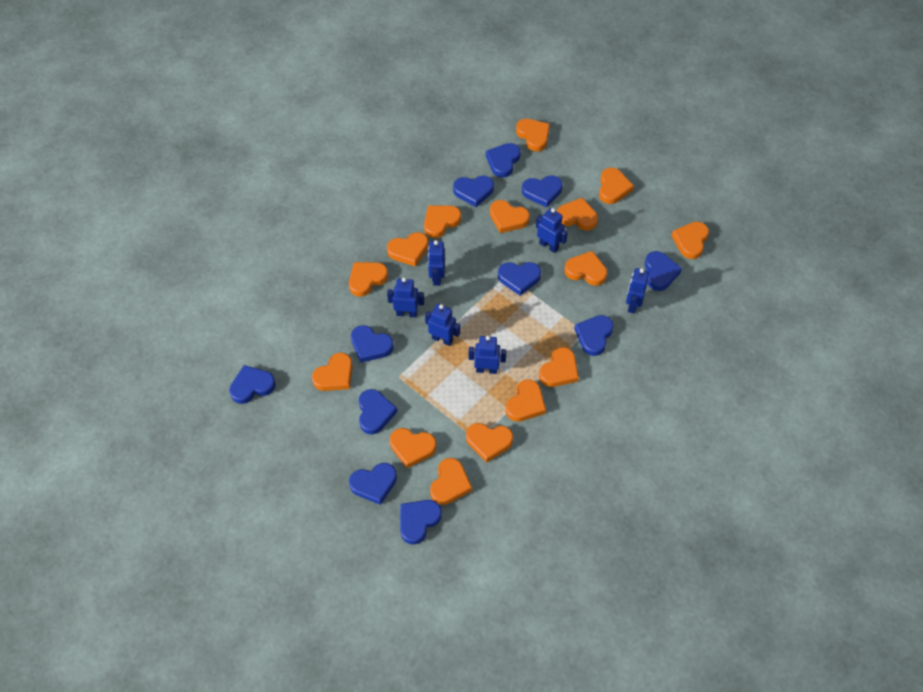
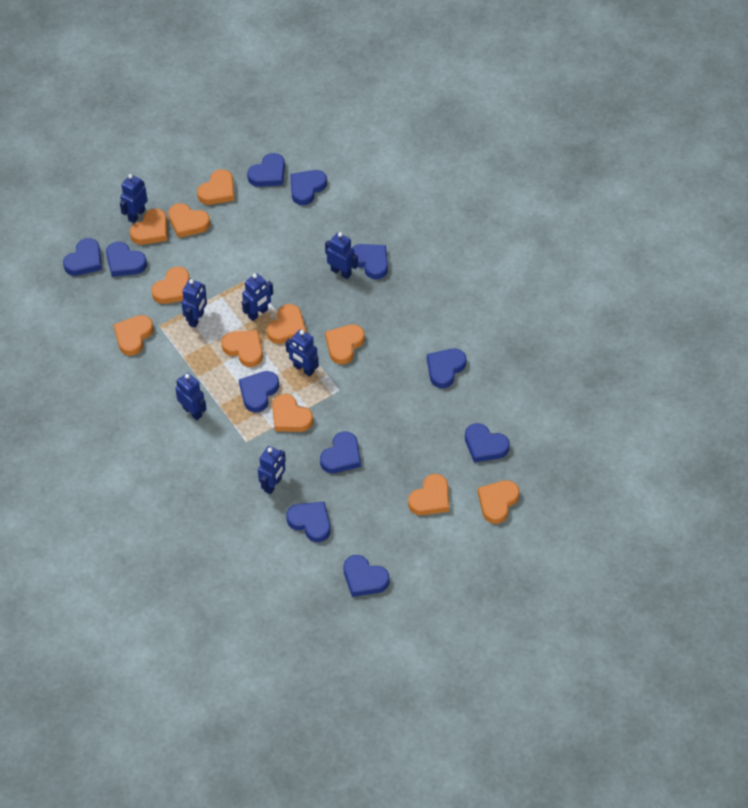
blue robot: [387,277,424,317] [425,304,460,346] [428,240,445,286] [469,336,507,374] [536,208,568,253] [626,268,649,314] = 6 -> [120,174,148,223] [175,373,207,420] [181,279,207,328] [242,273,273,321] [258,446,286,494] [286,329,319,376] [325,232,358,279] = 7
orange heart: [312,352,353,391] [349,262,388,297] [387,232,429,267] [390,428,436,468] [424,205,461,238] [430,458,472,505] [466,423,513,463] [490,200,530,233] [506,379,546,422] [516,119,550,151] [539,347,579,387] [557,198,598,231] [564,251,607,286] [599,168,634,204] [671,222,709,259] = 15 -> [113,315,154,356] [130,209,167,245] [151,267,190,304] [168,203,210,238] [197,169,234,205] [221,330,263,367] [267,304,306,344] [272,394,313,432] [325,324,365,364] [408,474,449,515] [478,480,520,524] = 11

